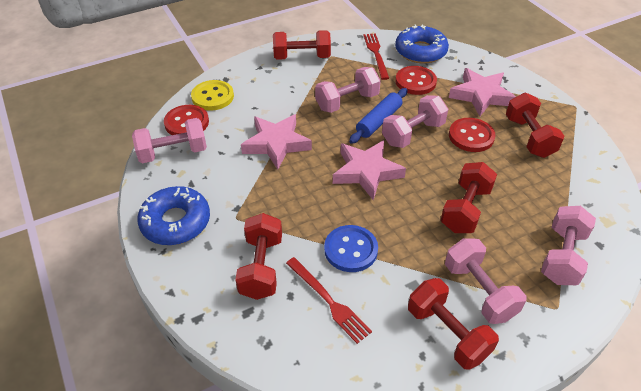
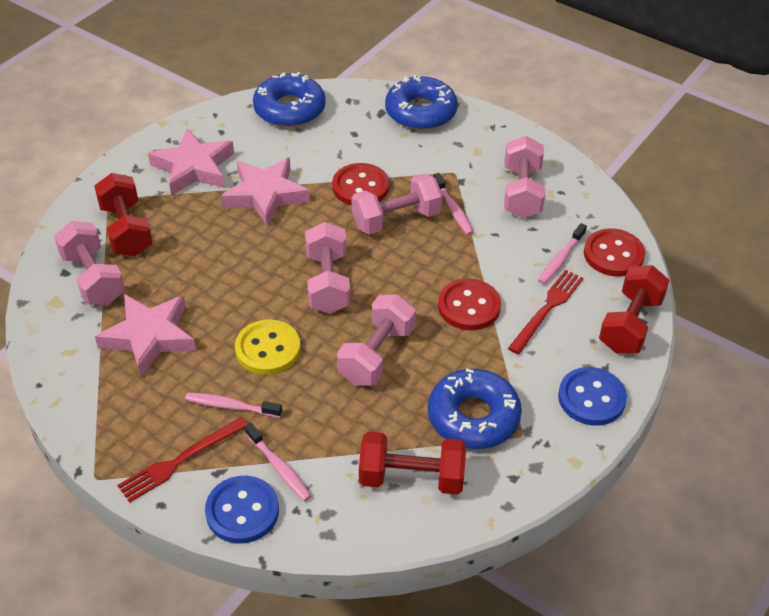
blue button: [324,225,378,272] = 1 -> [205,476,279,544] [558,367,627,426] = 2
blue donut: [137,186,210,245] [395,25,449,63] = 2 -> [253,72,326,127] [385,75,458,130] [428,368,522,449] = 3
blue rolling pin: [349,88,408,144] = 1 -> none = 0
pink toothbrush: none = 0 -> [185,393,282,418] [245,423,311,501] [433,173,474,235] [538,223,587,284] = 4
red dumbbell: [235,213,282,300] [273,30,331,60] [408,278,499,370] [441,162,497,233] [506,93,564,158] = 5 -> [94,173,153,256] [359,431,466,495] [599,265,670,354] = 3

